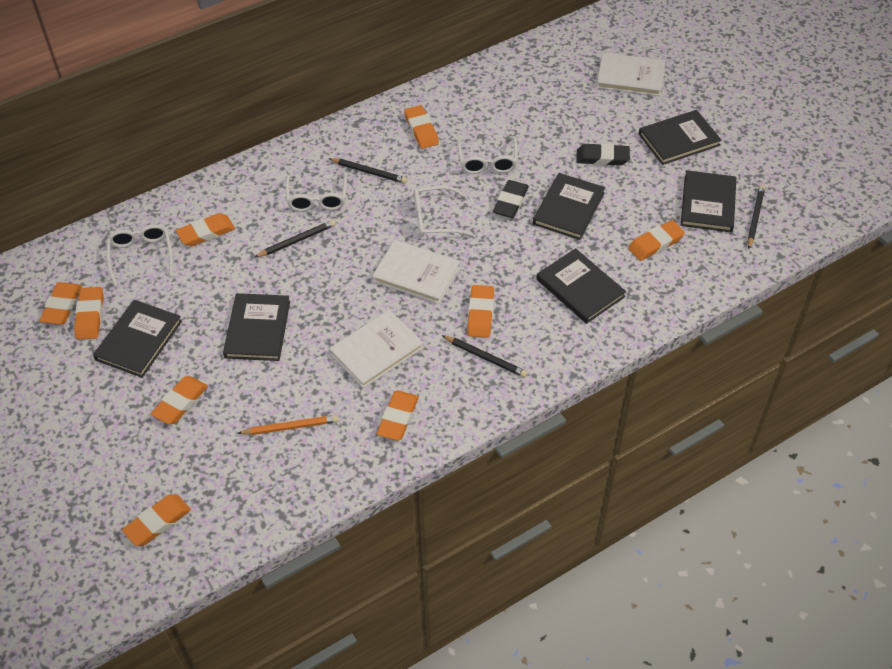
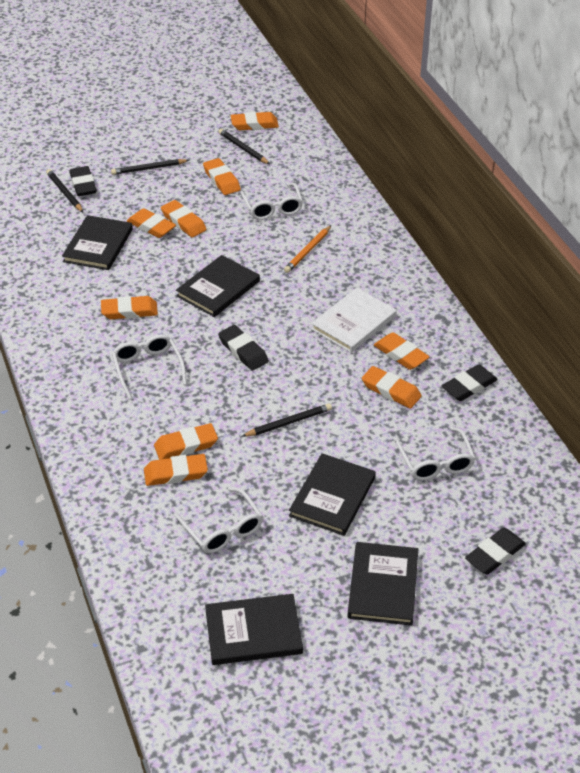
black book: [93,300,182,378] [223,293,290,361] [533,173,605,240] [537,248,626,324] [639,110,722,165] [681,170,736,233] = 6 -> [62,215,133,270] [176,255,260,317] [205,594,303,665] [289,453,376,536] [348,542,418,626] = 5
black eraser: [493,180,529,218] [576,143,630,166] = 2 -> [69,166,97,196] [218,325,269,371] [442,364,498,401] [465,528,526,574] = 4
white book: [329,310,424,388] [372,240,460,304] [596,52,665,96] = 3 -> [311,288,397,353] = 1

